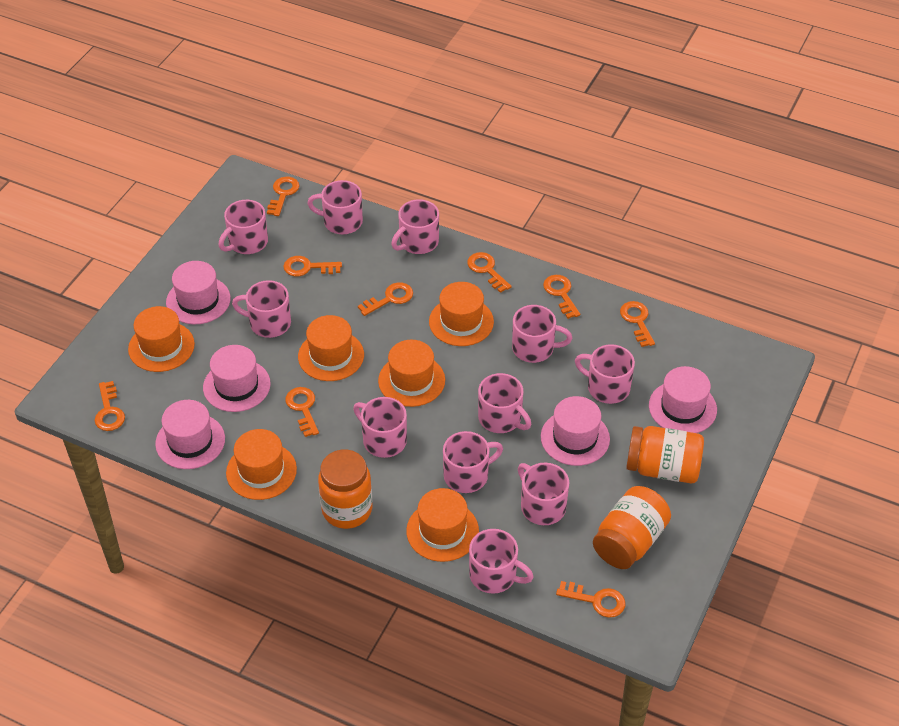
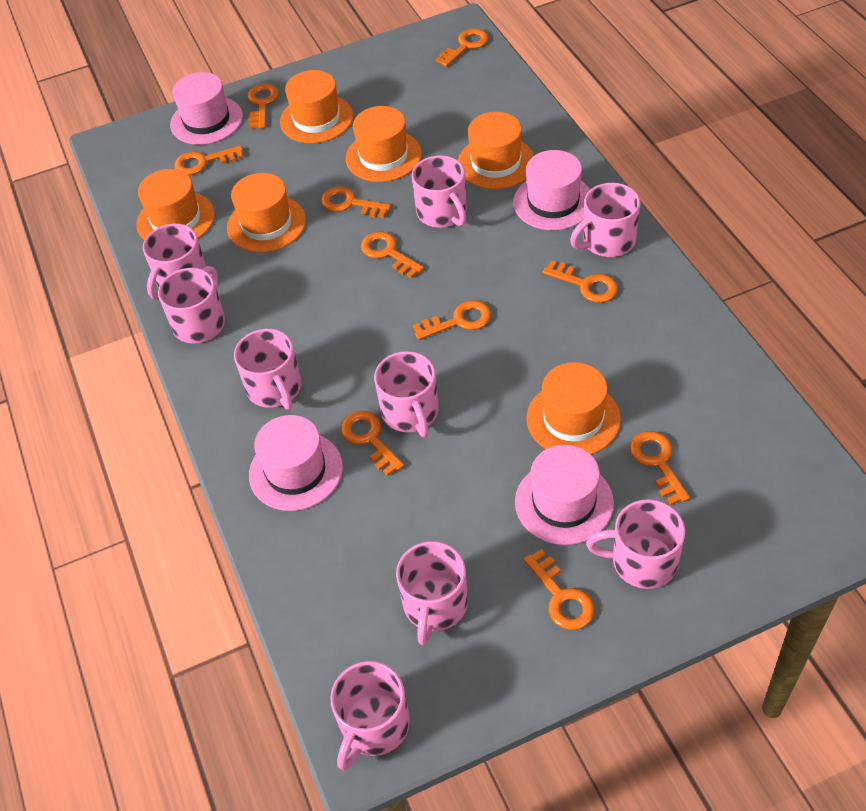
orange jar: [318,449,372,529] [593,486,671,569] [626,426,704,483] = 3 -> none = 0
orange key: [94,381,125,431] [267,177,299,216] [283,256,342,277] [285,387,319,437] [358,282,413,316] [467,252,512,293] [543,275,580,319] [556,581,625,618] [620,301,655,347] = 9 -> [174,145,243,175] [247,84,279,129] [321,186,391,218] [341,411,404,476] [361,231,424,278] [413,300,491,340] [436,28,489,67] [523,549,595,630] [542,260,618,303] [630,431,690,505] = 10
pink hat: [155,400,225,469] [166,261,231,325] [203,345,271,412] [541,396,610,466] [649,366,717,433] = 5 -> [170,72,243,145] [249,415,343,511] [513,150,590,230] [515,445,614,545] = 4
pink mug: [219,200,268,254] [232,280,291,338] [307,180,363,234] [353,397,407,458] [391,199,439,254] [443,431,503,493] [469,529,534,594] [478,373,531,433] [512,305,572,363] [518,463,569,525] [575,344,635,404] = 11 -> [143,223,206,300] [158,266,225,344] [234,329,302,410] [330,661,410,770] [374,351,439,437] [396,541,468,646] [412,155,467,228] [570,183,640,257] [586,499,685,589] = 9

